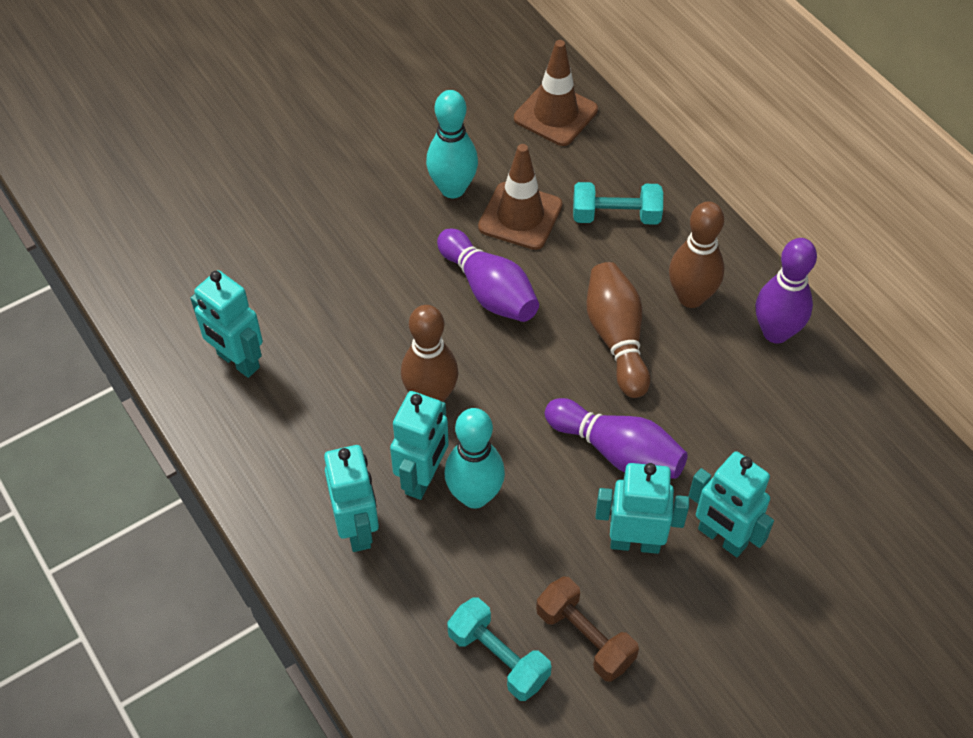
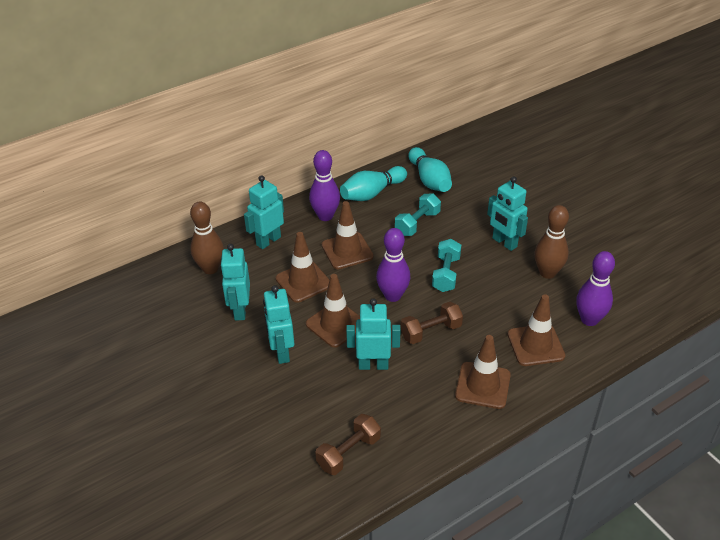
brown bowling pin: [401,305,459,402] [586,262,651,398] [669,201,725,308] = 3 -> [190,202,224,274] [534,205,569,279] = 2
brown dumbbell: [536,577,639,682] = 1 -> [315,414,381,475] [401,302,463,344] = 2
brown traffic cone: [478,144,562,250] [514,40,598,146] = 2 -> [276,232,330,303] [306,274,360,348] [321,201,374,269] [455,335,511,409] [508,294,566,366] = 5

